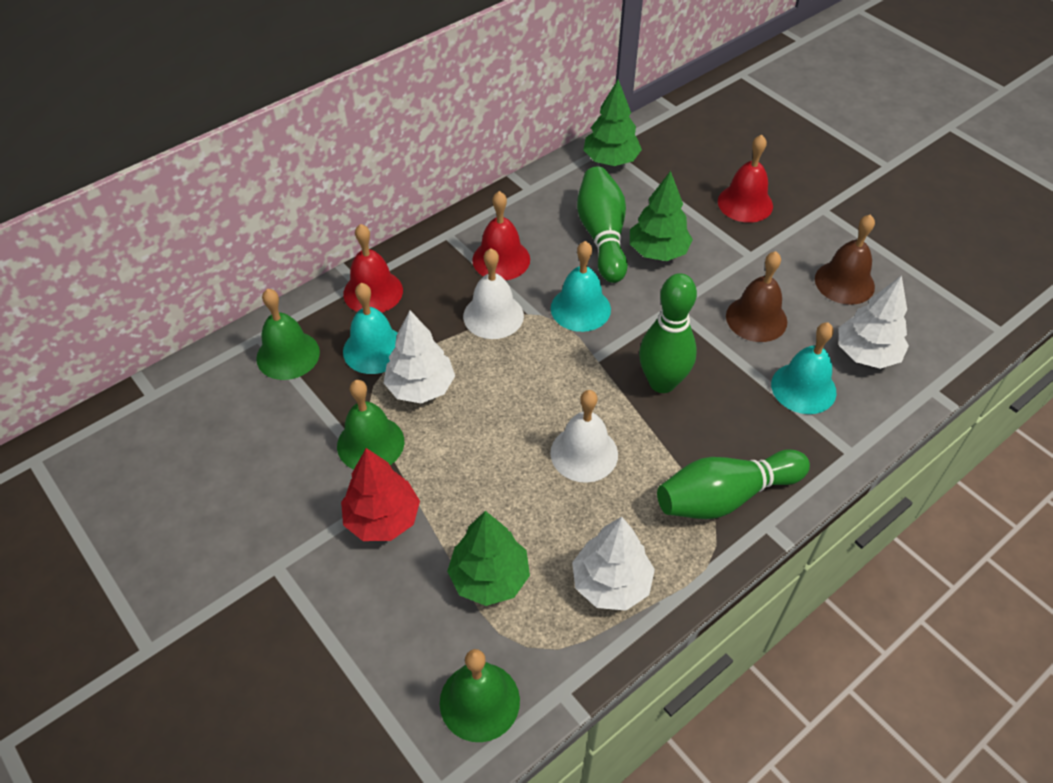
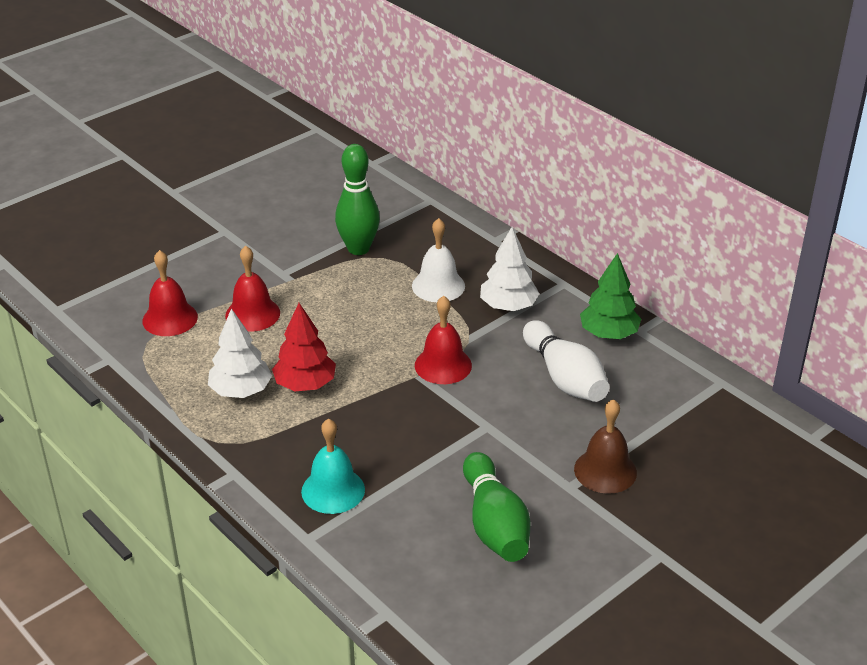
brown bell: [726,251,787,342] [815,214,875,305] = 2 -> [574,399,637,494] = 1
green bell: [256,289,320,380] [337,380,404,470] [440,649,520,742] = 3 -> none = 0
green bowling pin: [577,166,628,283] [639,273,697,393] [657,449,810,519] = 3 -> [335,144,380,255] [463,452,530,562] = 2
green tree: [447,511,530,606] [583,79,642,166] [630,171,693,261] = 3 -> [580,253,641,339] = 1
turquoise bell: [343,283,398,374] [551,241,611,332] [771,323,837,414] = 3 -> [301,419,365,514] = 1
white bell: [463,248,524,339] [550,390,618,483] = 2 -> [412,218,465,302] = 1
white bowling pin: none = 0 -> [523,320,609,402] = 1
white tree: [384,310,455,404] [572,517,655,611] [839,275,909,369] = 3 -> [208,308,272,398] [480,227,539,311] = 2

